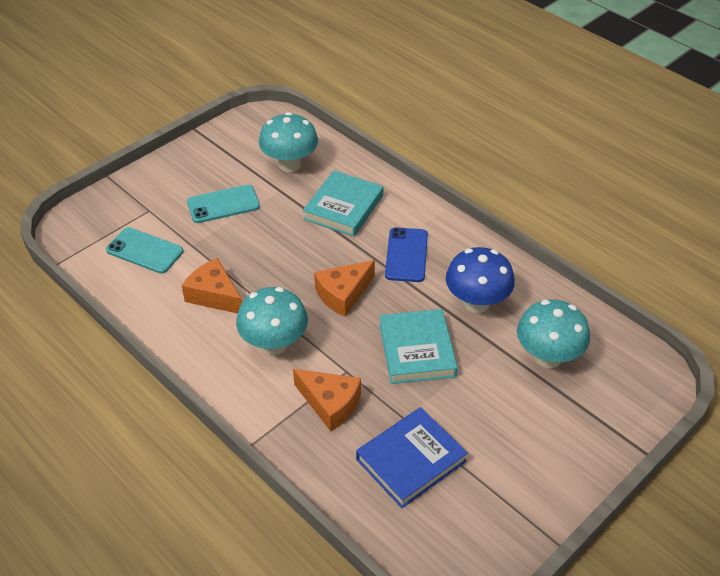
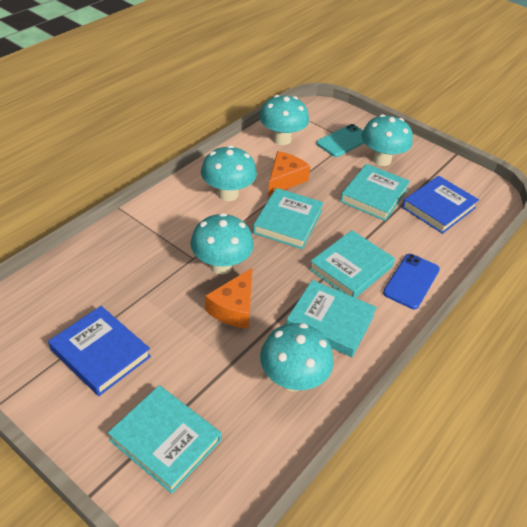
blue book: [356,407,468,508] = 1 -> [48,306,151,396] [402,176,479,234] = 2
blue mushroom: [446,247,515,313] = 1 -> none = 0
orange cheese: [182,258,242,314] [293,369,361,431] [314,260,375,317] = 3 -> [205,268,252,329] [268,151,310,196] = 2
turquoise book: [303,170,383,237] [379,309,458,384] = 2 -> [108,385,221,494] [253,188,324,249] [286,280,377,357] [309,230,395,298] [340,164,410,221] = 5
turquoise mushroom: [236,287,308,355] [259,112,318,172] [517,300,590,368] = 3 -> [191,213,254,274] [201,145,257,201] [259,95,309,145] [260,323,334,391] [362,114,413,166] = 5
turquoise phone: [106,227,183,274] [187,185,260,223] = 2 -> [316,124,364,157] = 1

